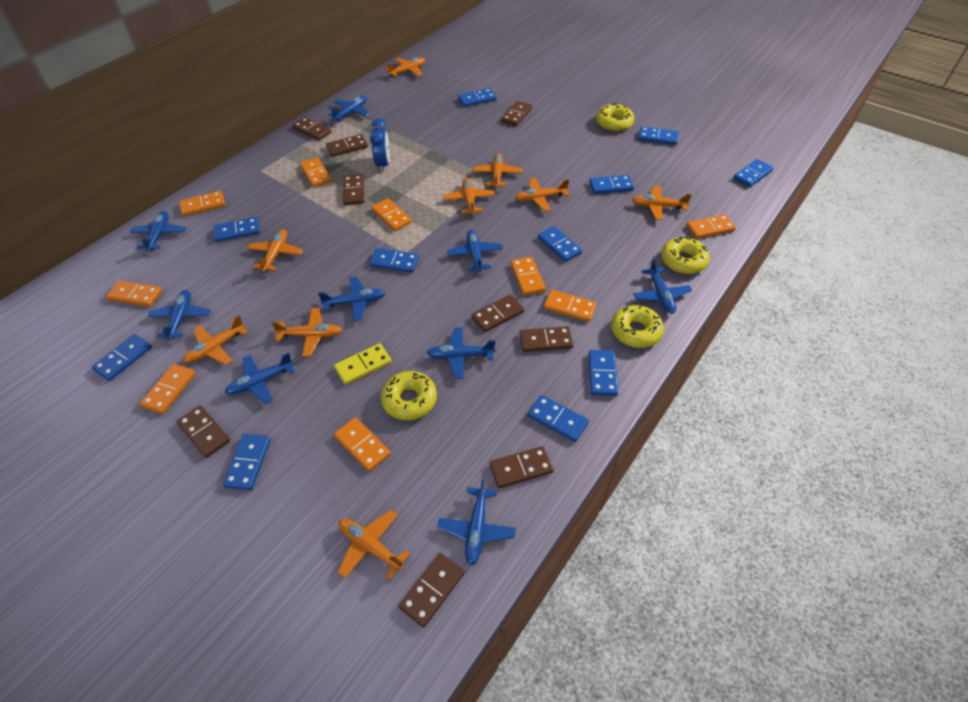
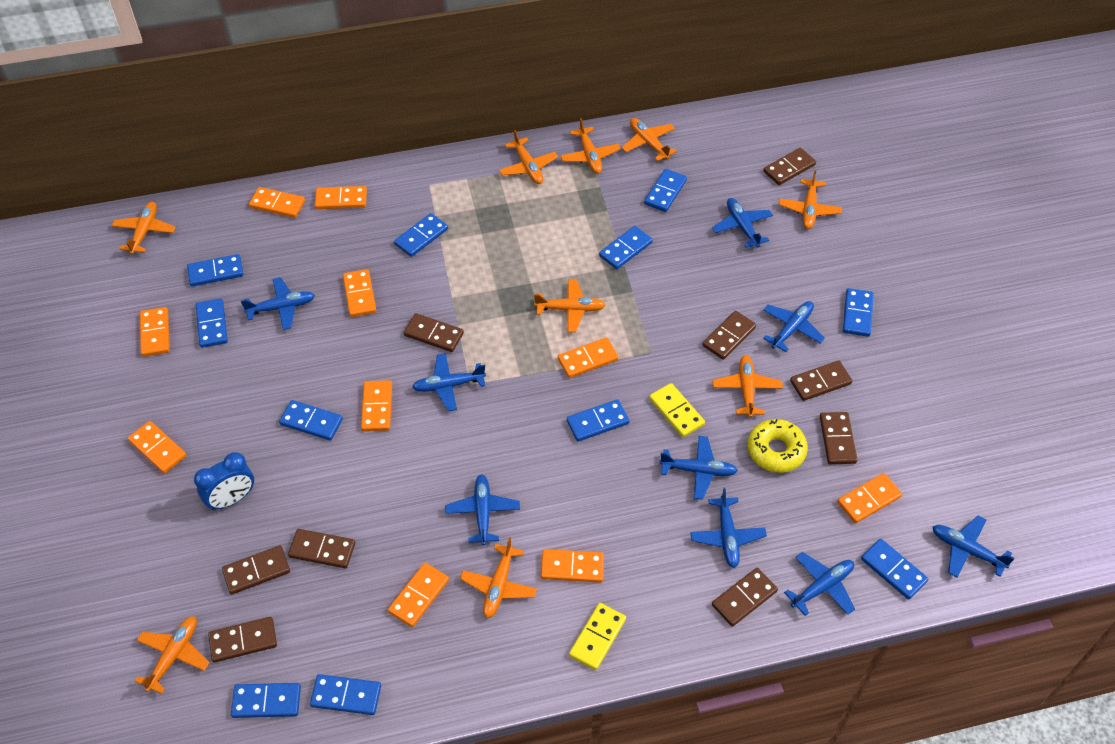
orange domino: [106,280,162,307] [140,363,196,414] [179,191,225,216] [300,157,332,187] [334,418,391,472] [371,198,412,231] [511,257,546,296] [544,290,597,322] [686,214,736,239] = 9 -> [128,421,186,474] [140,307,170,357] [249,187,305,218] [315,186,367,209] [343,269,376,317] [361,380,392,431] [388,563,449,627] [541,549,604,583] [558,337,619,378] [837,473,902,523] = 10
yellow domino: [334,343,392,385] = 1 -> [569,603,626,670] [649,383,705,437] = 2
yellow donut: [381,371,437,420] [596,103,634,132] [611,305,664,348] [661,236,710,274] = 4 -> [747,419,808,473] = 1

